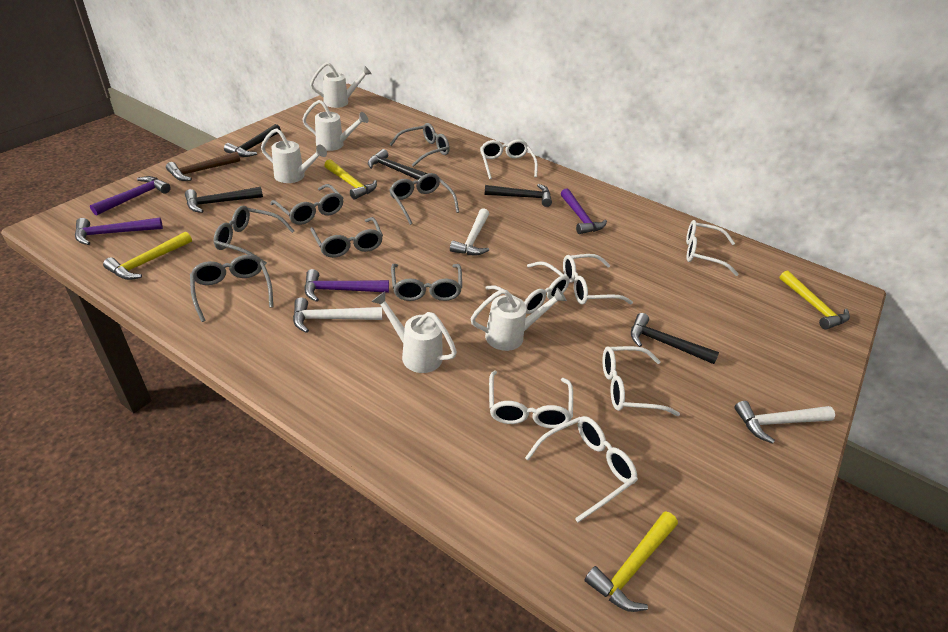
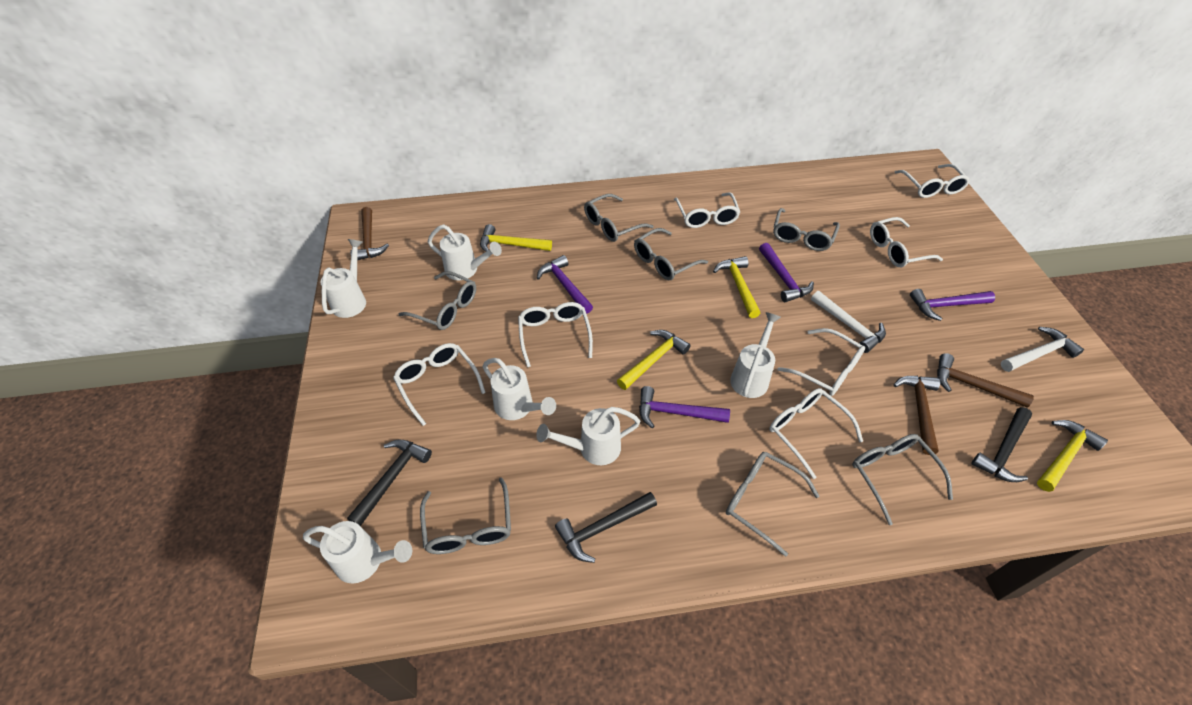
black hammer: [185,187,263,213] [224,124,281,157] [368,149,428,180] [484,184,552,207] [631,313,719,364] = 5 -> [347,440,432,526] [555,492,657,563] [972,407,1032,482] = 3
brown hammer: [166,152,240,181] = 1 -> [350,207,389,260] [893,376,940,455] [937,353,1034,408] = 3
white hammer: [293,298,382,333] [450,208,489,255] [734,401,835,444] = 3 -> [811,291,886,353] [1001,327,1084,372] = 2
white watering can: [261,128,327,183] [302,100,369,151] [310,62,372,108] [371,291,457,373] [471,287,567,351] = 5 -> [303,521,412,584] [321,239,366,318] [428,224,502,280] [483,358,556,420] [536,407,640,465] [730,312,781,398] = 6

